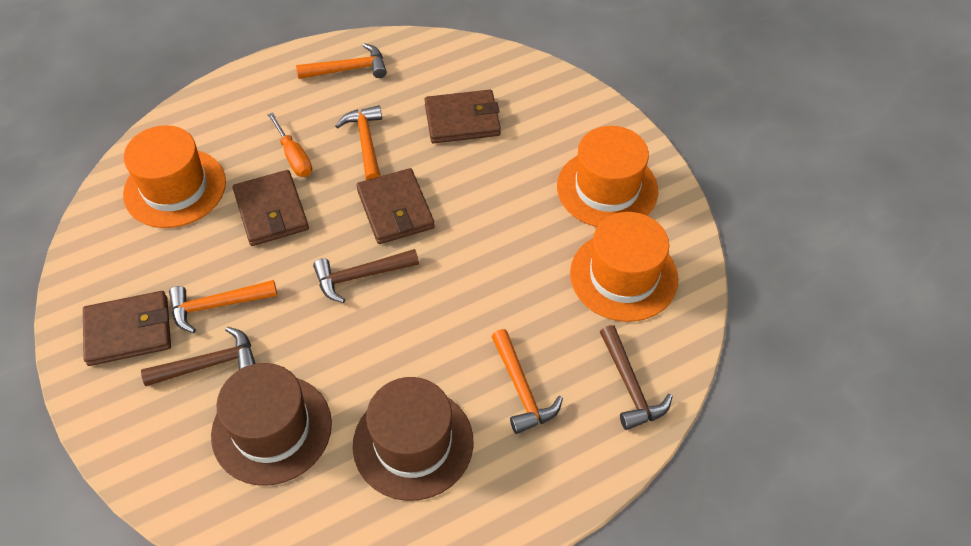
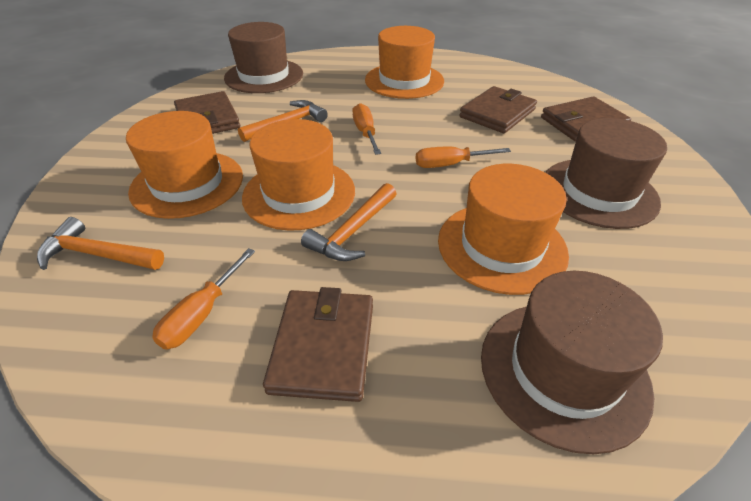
brown hammer: [141,327,256,386] [313,249,419,303] [600,325,673,430] = 3 -> none = 0
brown hat: [211,363,332,485] [353,377,474,501] = 2 -> [224,22,303,93] [481,271,663,454] [545,118,667,229] = 3
orange hammer: [169,280,277,333] [296,43,387,79] [336,105,382,180] [491,329,563,434] = 4 -> [37,217,164,270] [238,100,328,142] [301,183,397,261] = 3
orange hat: [123,125,226,228] [557,126,658,227] [570,212,678,322] = 3 -> [126,111,243,219] [242,119,355,231] [365,26,444,99] [438,164,569,295] = 4
orange screwdriver: [267,112,312,177] = 1 -> [152,248,255,349] [352,103,381,155] [416,146,511,168] = 3

